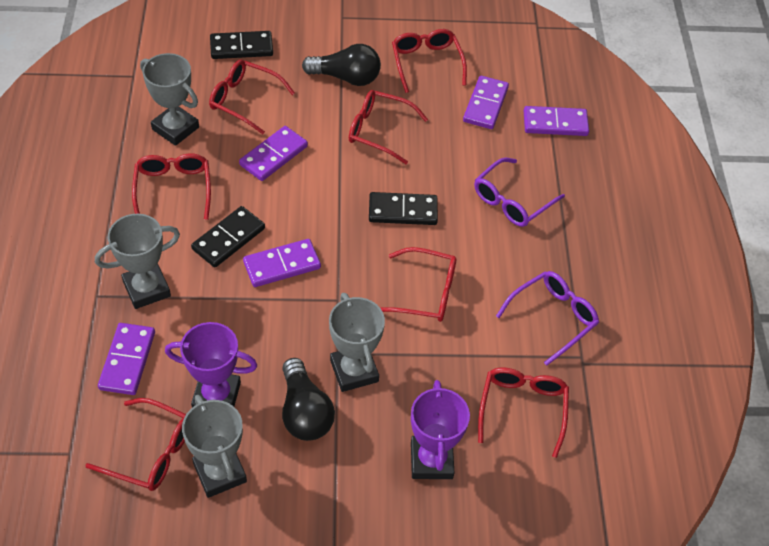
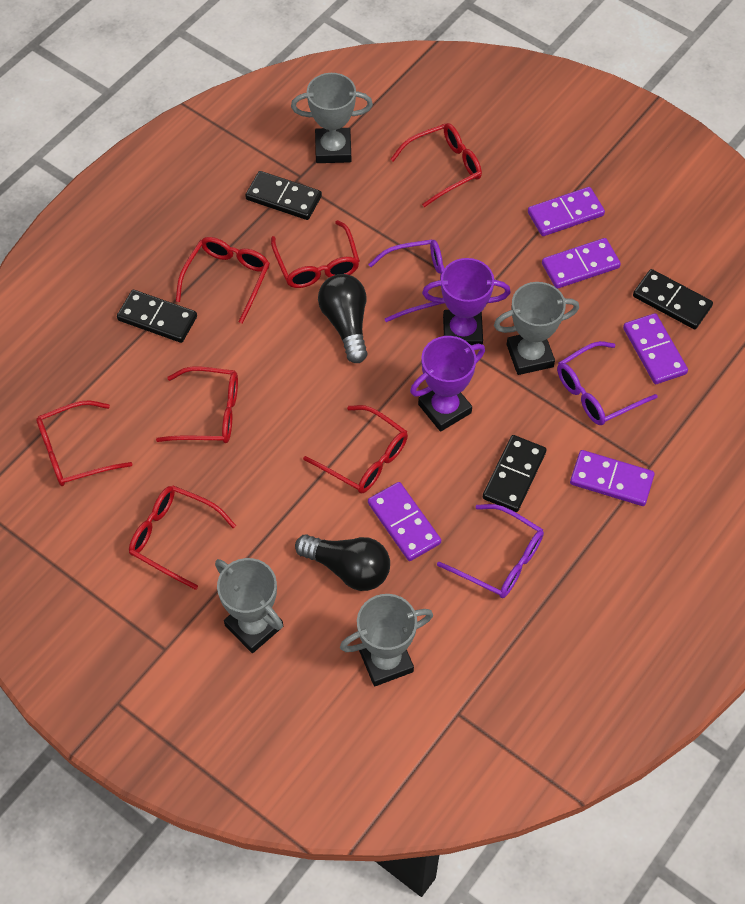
black domino: [191,206,265,267] [210,31,273,59] [369,192,438,225] = 3 -> [117,290,197,343] [245,171,322,220] [483,435,547,512] [633,269,713,329] = 4
purple glasses: [474,158,565,227] [496,271,599,366] = 2 -> [368,239,445,322] [437,504,544,598] [557,341,658,425] = 3

